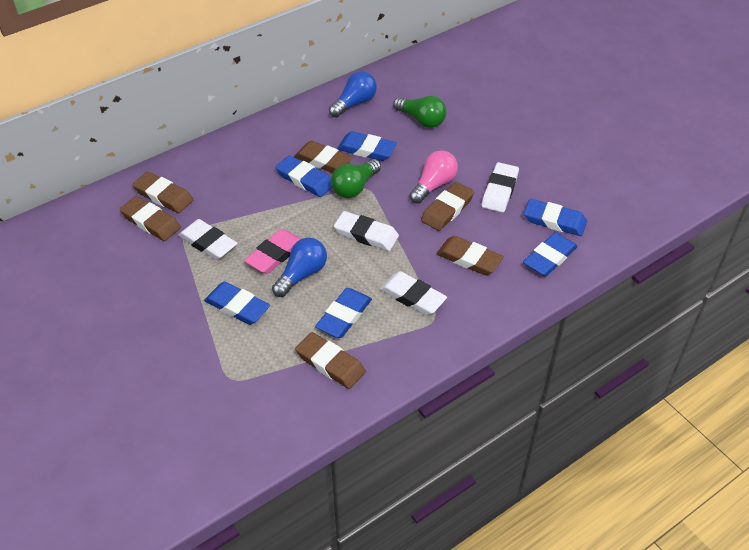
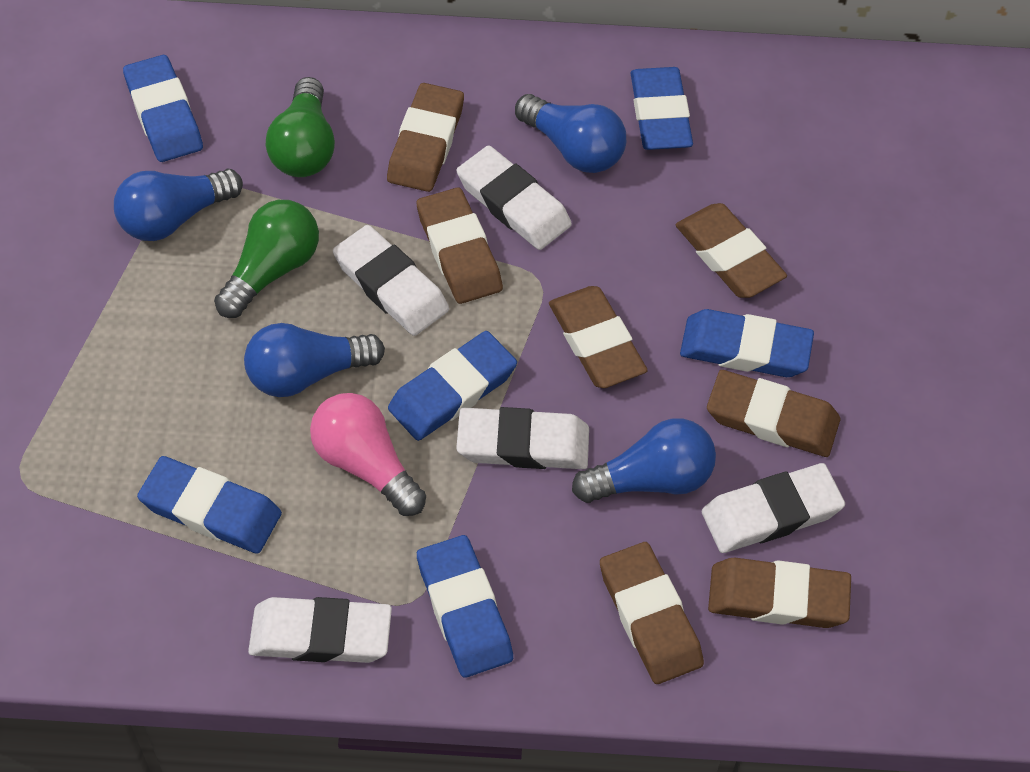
blue light bulb: [272,238,327,297] [329,71,377,117] = 2 -> [114,169,243,241] [244,323,385,397] [515,94,626,173] [572,418,716,503] = 4
brown eraser: [120,196,181,241] [133,172,193,213] [294,141,353,173] [295,332,366,389] [421,182,474,231] [436,236,504,275] = 6 -> [387,83,464,192] [417,187,503,304] [549,286,648,388] [600,542,704,684] [676,203,787,298] [707,370,840,457] [708,558,851,628] = 7
pink eraser: [244,229,301,274] = 1 -> none = 0
white eraser: [178,219,237,260] [334,211,399,251] [380,271,447,315] [481,162,519,212] = 4 -> [248,597,392,663] [333,225,449,336] [456,145,572,250] [456,407,589,469] [702,463,845,553] = 5

